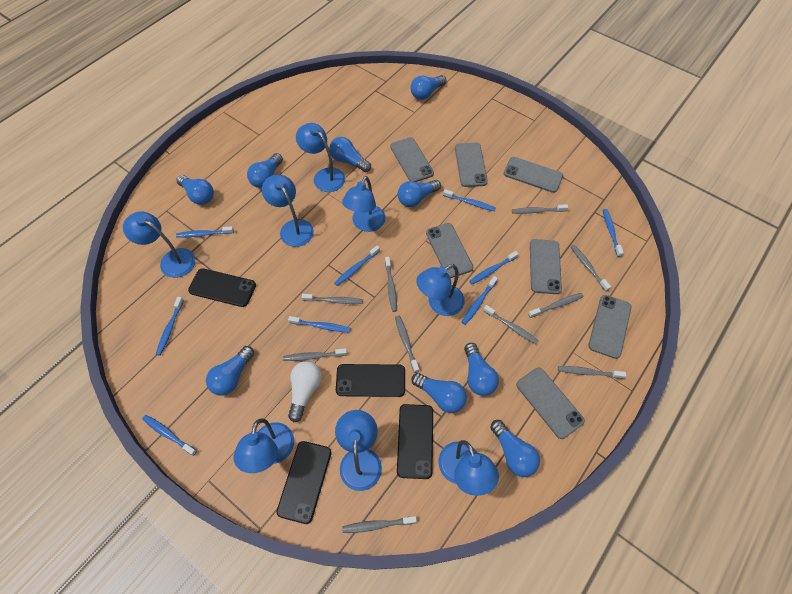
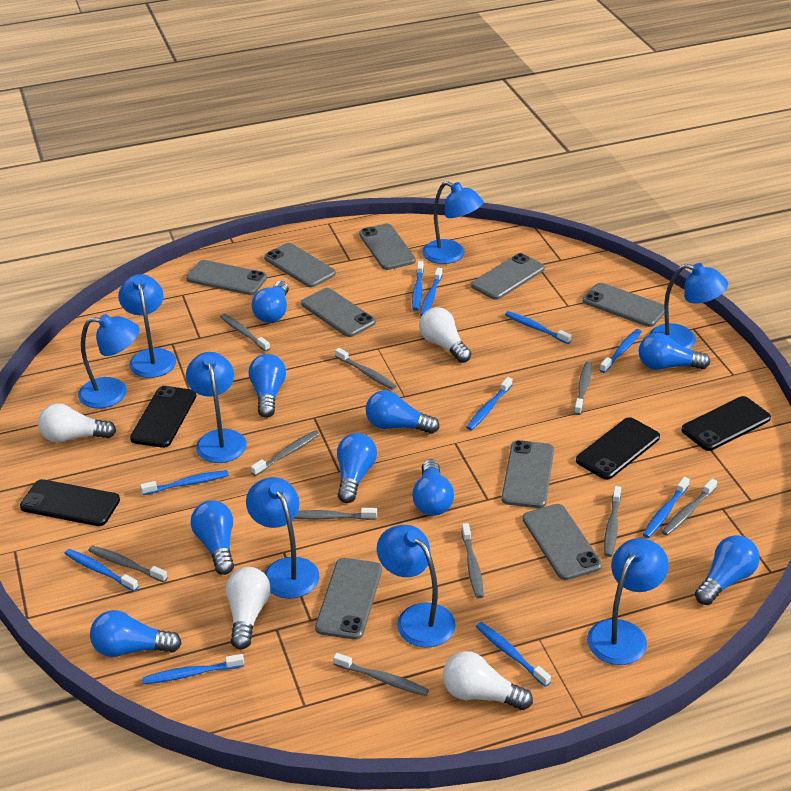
blue toothbrush: [142,415,197,456] [156,297,184,356] [176,226,234,238] [288,316,350,332] [334,245,380,286] [443,189,496,211] [462,276,498,325] [469,251,519,285] [603,209,624,257] = 9 -> [65,549,139,591] [140,470,229,495] [143,654,244,684] [412,261,424,310] [420,268,443,316] [466,377,512,430] [476,622,551,687] [505,311,572,344] [600,329,642,373] [643,477,690,538] = 10
grey phone: [390,137,434,182] [426,223,473,278] [455,143,488,187] [504,157,563,193] [516,368,585,439] [530,239,562,294] [588,295,631,359] = 7 -> [186,260,267,295] [264,243,336,287] [301,288,376,337] [315,558,382,640] [359,224,416,270] [471,253,545,300] [502,440,554,508] [523,504,602,580] [583,283,664,327] = 9
white light bulb: [288,361,322,422] = 1 -> [38,403,116,442] [226,567,271,649] [419,307,471,363] [443,651,533,710] = 4

